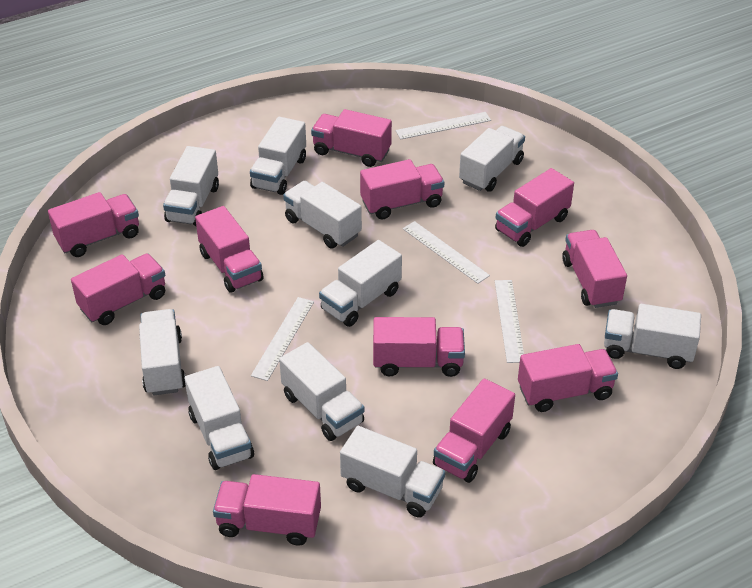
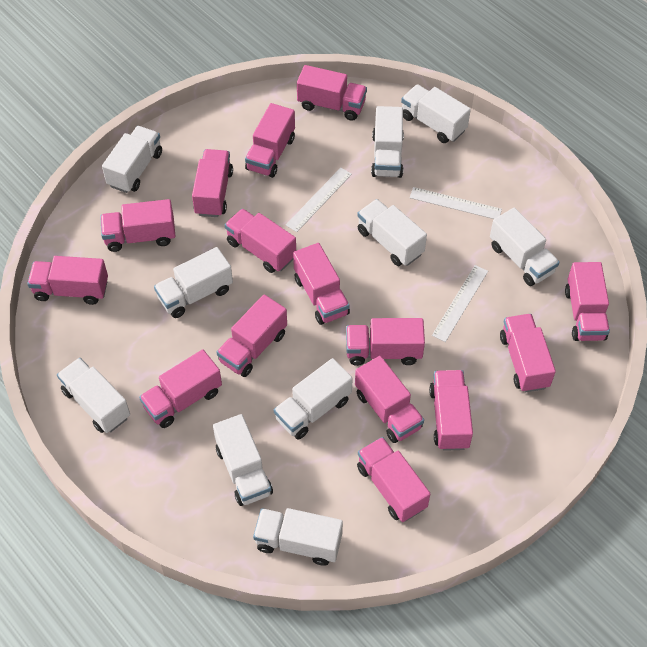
pink truck: [48,192,139,257] [71,254,165,325] [195,206,264,293] [213,474,321,546] [311,109,392,167] [360,159,444,219] [373,317,465,377] [433,378,515,483] [495,168,574,247] [518,344,618,412] [562,230,627,308] = 11 -> [27,256,108,305] [100,199,175,252] [139,349,222,428] [192,149,233,217] [217,294,287,377] [225,208,296,273] [245,103,295,178] [293,243,350,325] [297,65,367,121] [346,318,425,366] [355,356,424,443] [357,437,430,522] [429,370,473,451] [500,314,556,392] [565,262,610,341] = 15
white ruler: [251,297,314,381] [396,112,491,140] [403,221,490,284] [495,280,524,363] = 4 -> [286,168,352,232] [409,187,502,219] [432,265,488,342] = 3

